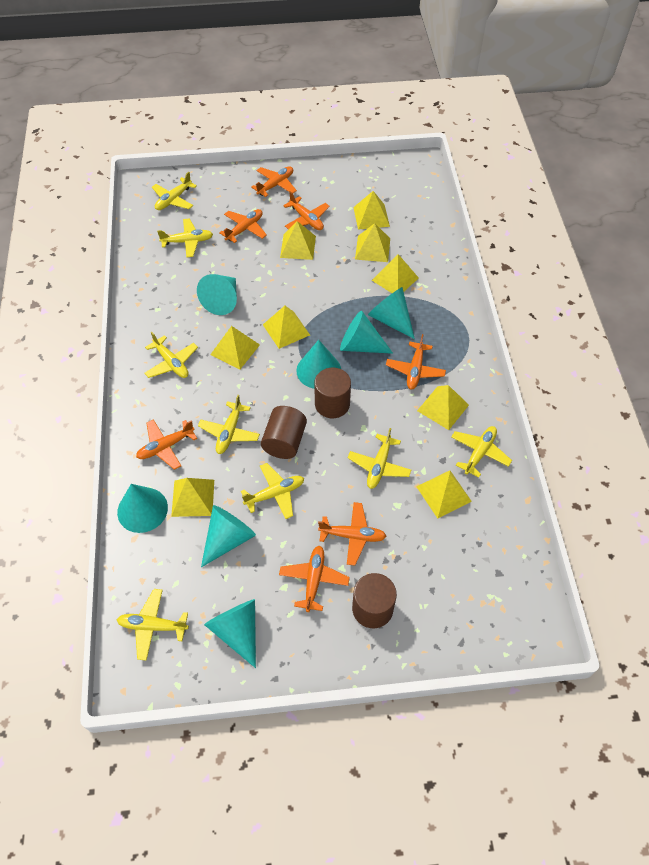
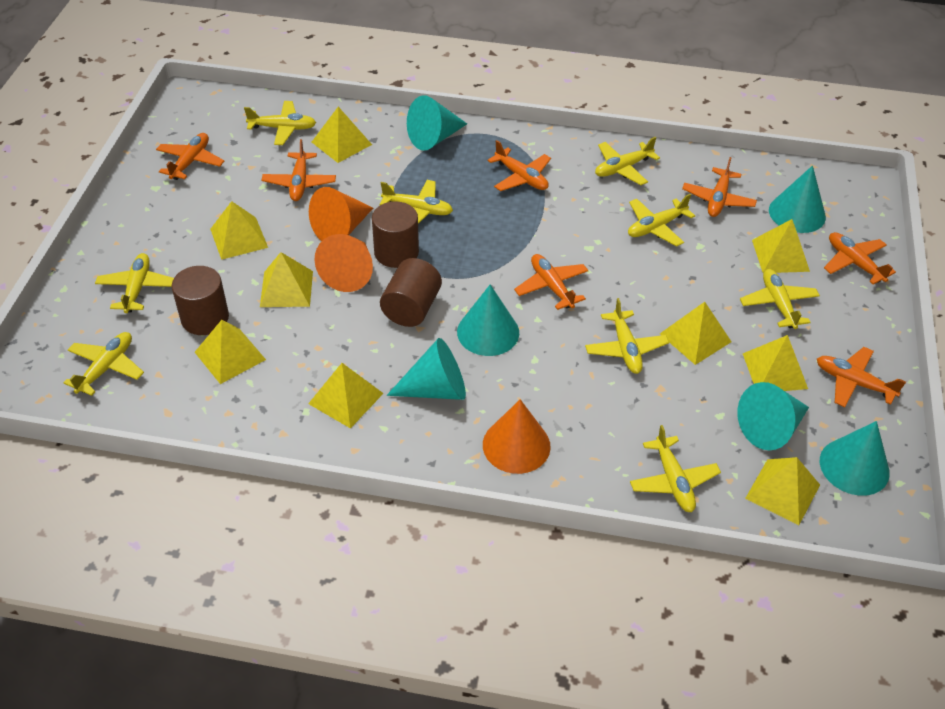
orange cone: none = 0 -> [309,187,373,241] [315,234,373,292] [483,399,551,474] = 3
turquoise cone: [117,484,168,533] [197,274,237,315] [201,505,256,567] [204,599,256,668] [296,340,341,389] [340,311,393,354] [368,287,415,339] = 7 -> [387,338,466,400] [407,95,467,151] [457,285,519,356] [737,382,809,450] [769,165,826,233] [820,421,890,496] = 6
yellow plane: [117,589,189,661] [144,332,198,378] [152,172,197,210] [157,218,213,258] [198,395,260,454] [241,463,304,519] [347,428,411,489] [451,426,512,477] = 8 -> [63,332,144,396] [95,253,174,313] [244,101,316,145] [379,180,453,224] [585,298,669,374] [595,137,660,185] [628,194,695,247] [630,425,721,512] [740,269,820,329] = 9

